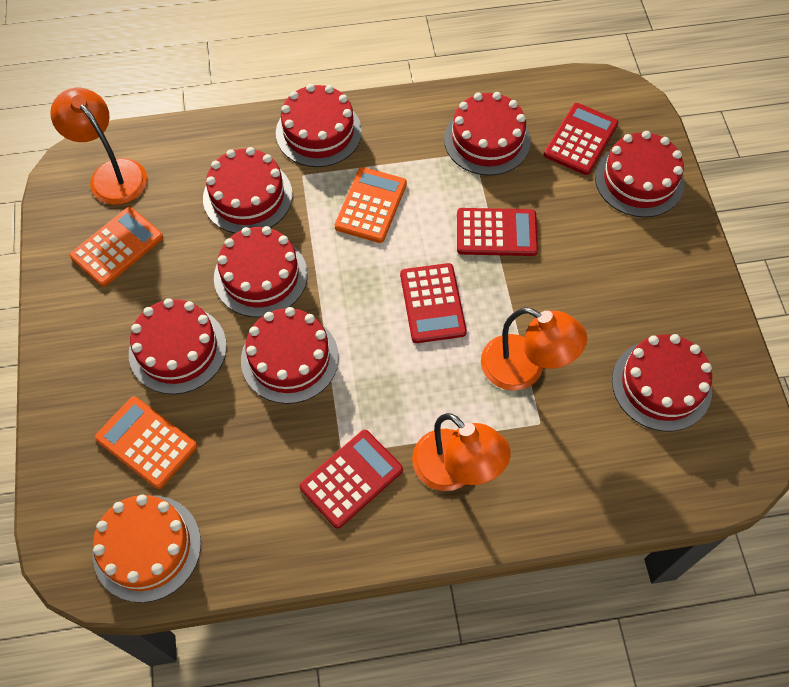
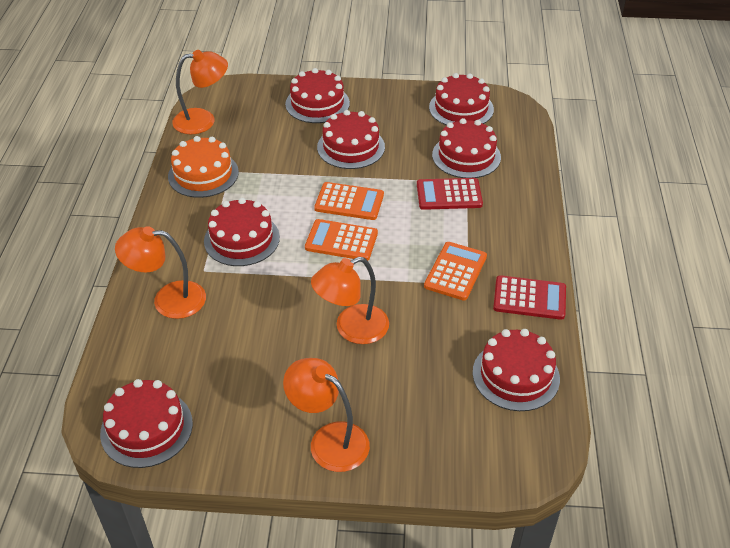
orange lamp: [50,88,147,205] [412,413,511,491] [481,307,587,391] = 3 -> [115,226,206,319] [172,50,228,134] [283,358,370,472] [311,257,389,344] = 4
red cake: [129,298,227,394] [203,147,293,233] [214,226,308,317] [241,307,339,404] [276,84,362,167] [444,92,531,175] [595,131,684,217] [612,334,712,431] = 8 -> [100,379,193,468] [204,198,280,266] [285,68,350,123] [317,110,385,169] [429,73,494,125] [432,118,501,178] [473,329,560,411] = 7
red calculator: [300,430,403,529] [400,263,467,343] [457,208,538,256] [544,103,618,175] = 4 -> [417,178,483,210] [493,275,566,320] = 2

